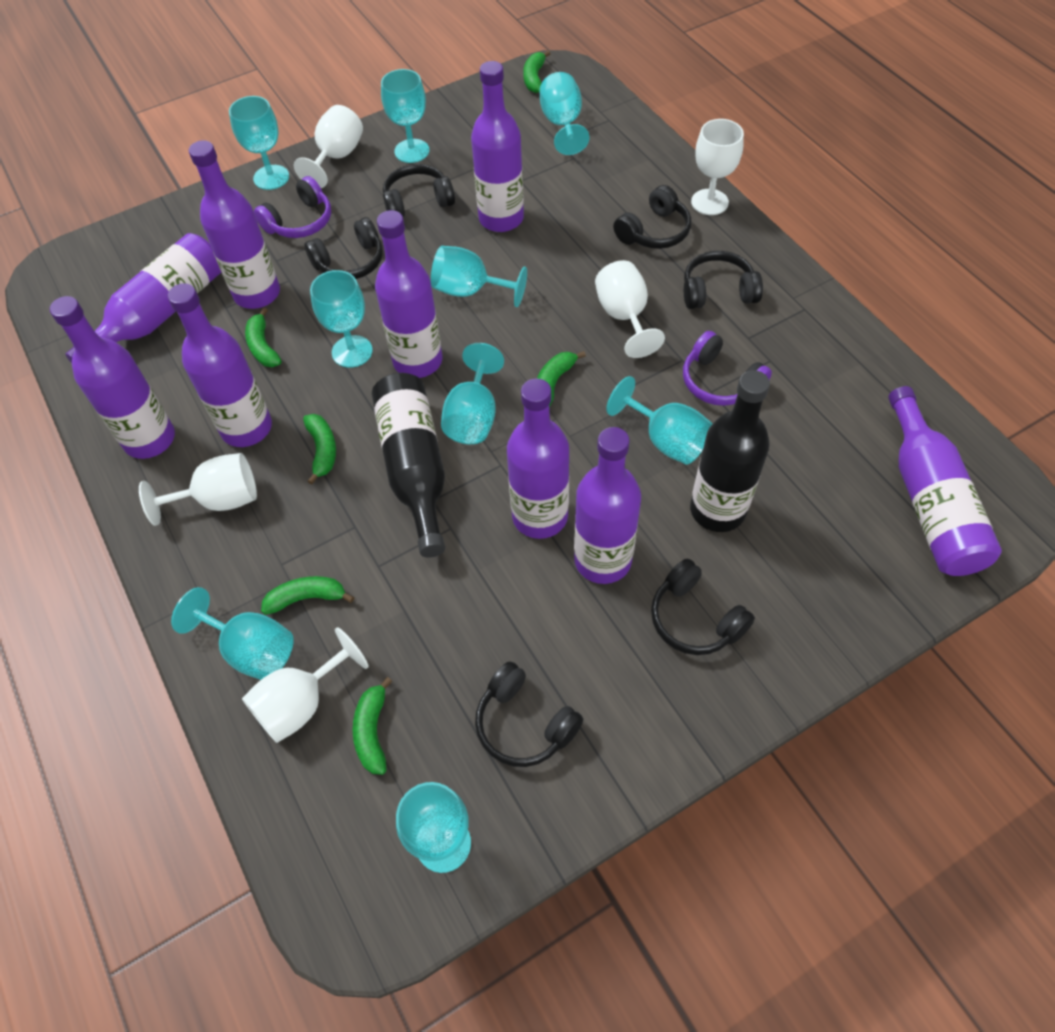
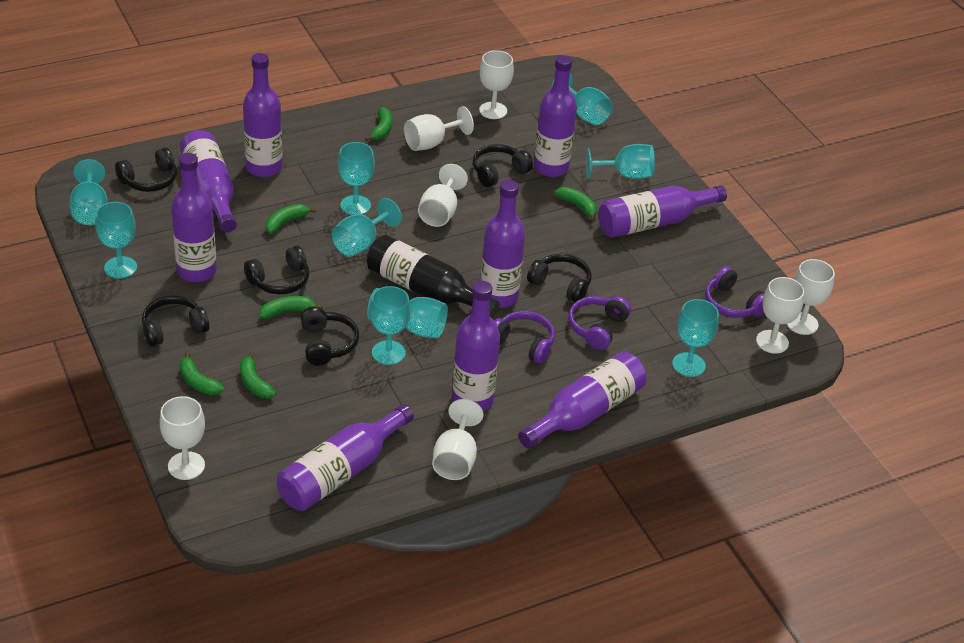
black bottle: [372,373,445,558] [690,370,770,532] = 2 -> [367,235,500,317] = 1
purple headphones: [254,176,331,238] [683,331,772,406] = 2 -> [495,311,555,364] [568,296,631,350] [705,266,764,318] = 3
white goblet: [139,453,257,526] [242,627,369,743] [294,105,363,188] [595,260,665,358] [691,119,744,215] = 5 -> [160,396,205,480] [404,106,474,151] [418,164,468,227] [432,399,483,480] [479,50,514,119] [756,277,804,354] [787,259,835,335] = 7

